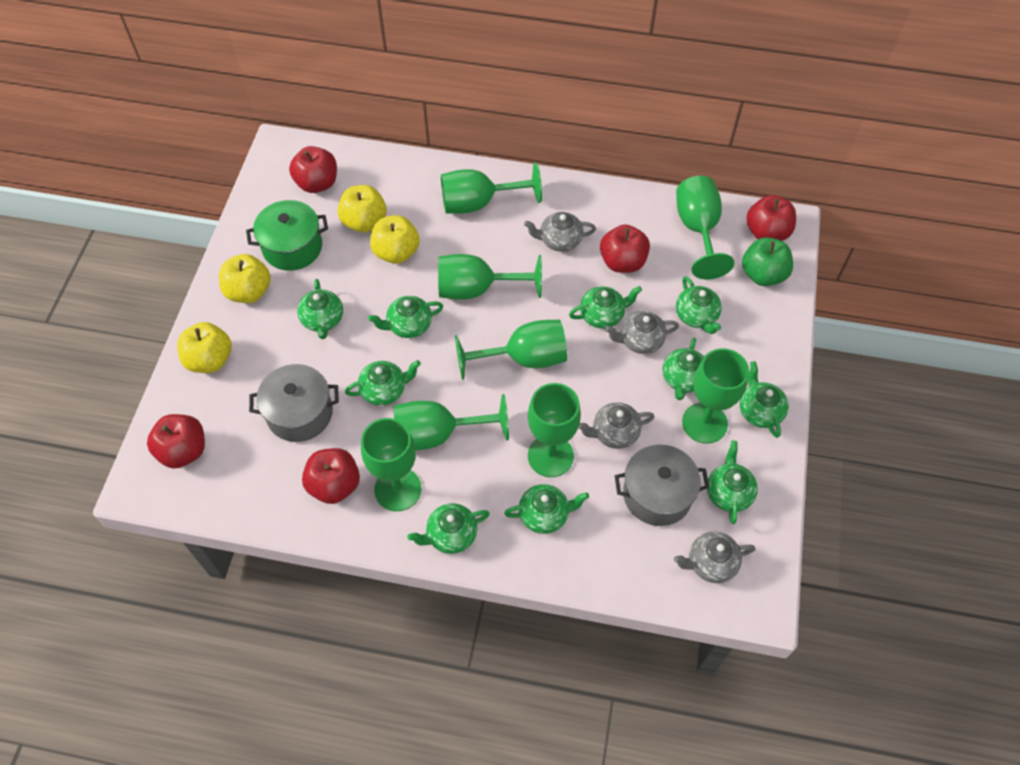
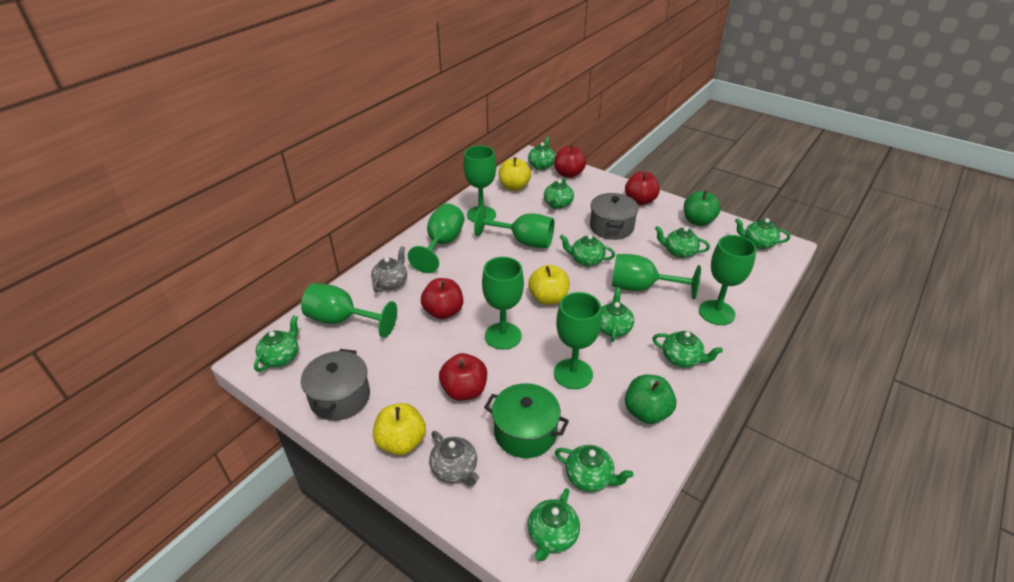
green apple: [742,237,793,286] = 1 -> [625,375,677,424] [684,190,721,226] = 2
grey teapot: [524,212,596,252] [578,402,654,449] [605,311,679,354] [674,532,755,583] = 4 -> [371,246,407,293] [429,431,479,486] = 2
red apple: [147,414,205,468] [289,146,337,193] [302,448,360,504] [600,224,650,273] [746,195,796,241] = 5 -> [421,278,463,319] [439,353,487,401] [554,145,586,178] [625,172,660,205] = 4
yellow apple: [177,322,232,373] [219,254,271,303] [338,185,387,232] [370,215,420,264] = 4 -> [373,403,426,455] [499,157,531,191] [528,265,570,305] = 3

